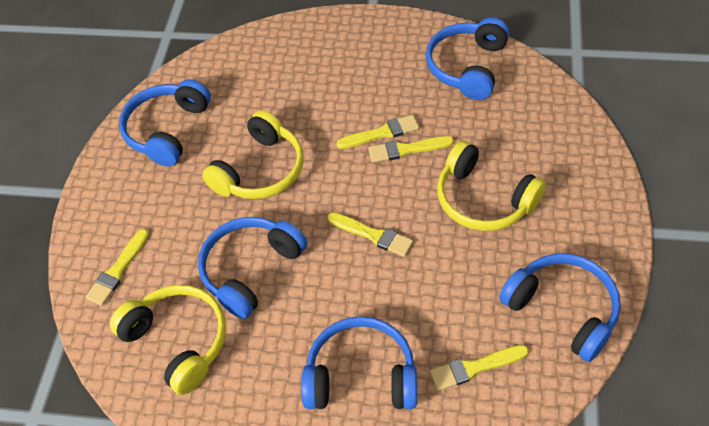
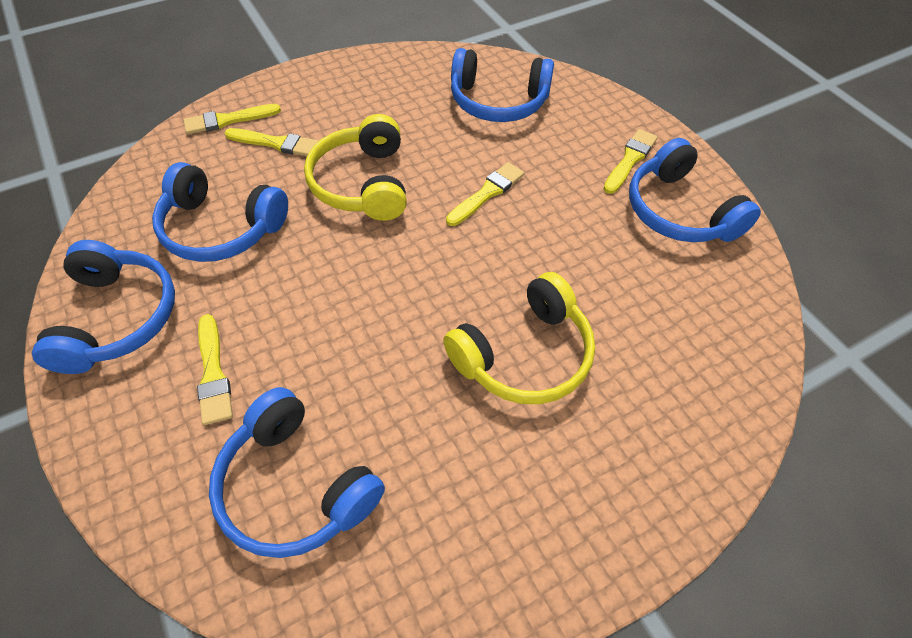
yellow headphones: [110,285,226,395] [202,110,304,199] [437,140,546,231] = 3 -> [304,114,407,221] [443,272,595,404] = 2

